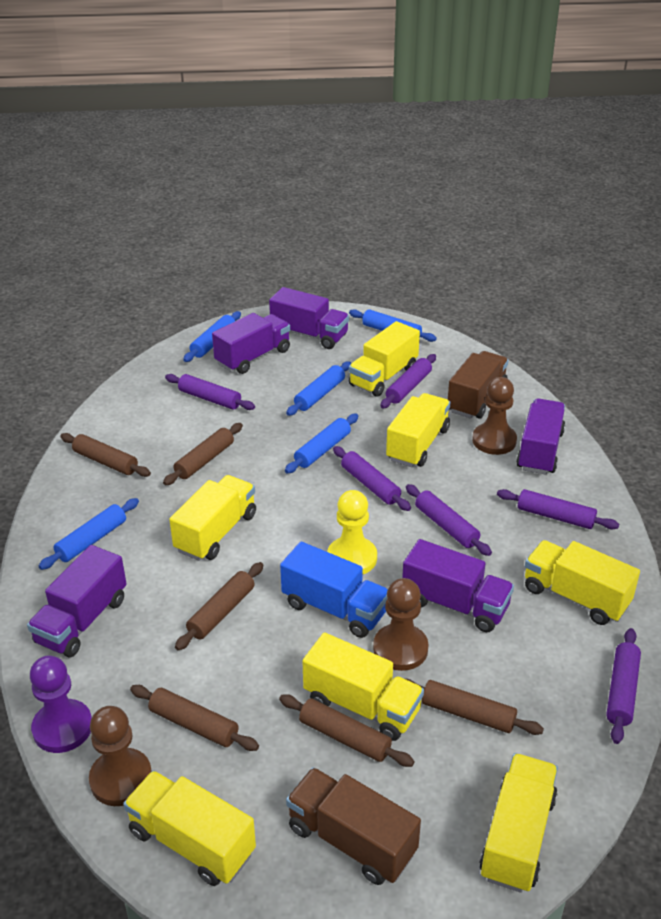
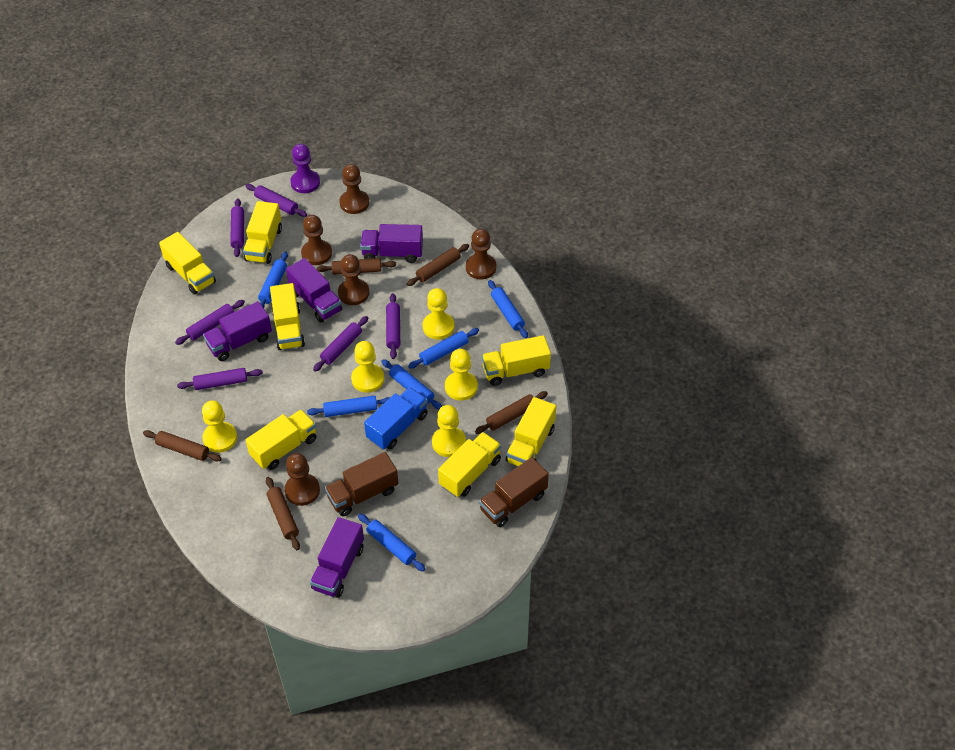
blue rolling pin: [39,498,139,570] [183,311,241,362] [285,414,358,473] [286,361,351,416] [349,309,437,342] = 5 -> [258,251,288,308] [307,396,390,417] [358,514,425,571] [381,359,442,410] [408,328,479,368] [488,280,528,338] = 6
brown pawn: [89,706,152,806] [373,578,429,671] [472,377,517,455] = 3 -> [284,453,320,506] [301,215,332,265] [338,254,369,305] [339,164,369,214] [466,229,497,280] = 5
brown rolling pin: [60,433,151,477] [130,685,259,751] [163,423,243,485] [175,562,264,650] [279,694,414,767] [406,679,544,735] = 6 -> [143,430,222,462] [266,477,300,550] [317,258,396,275] [407,244,469,286] [475,391,548,434] = 5
purple truck: [27,545,127,657] [212,313,290,374] [269,287,349,349] [402,539,514,632] [516,398,565,475] = 5 -> [203,301,272,361] [286,258,342,323] [310,517,364,598] [360,224,423,263] = 4
yellow pawn: [327,490,377,574] = 1 -> [202,400,237,453] [351,341,384,393] [423,288,454,339] [432,405,466,457] [445,349,478,401] = 5

